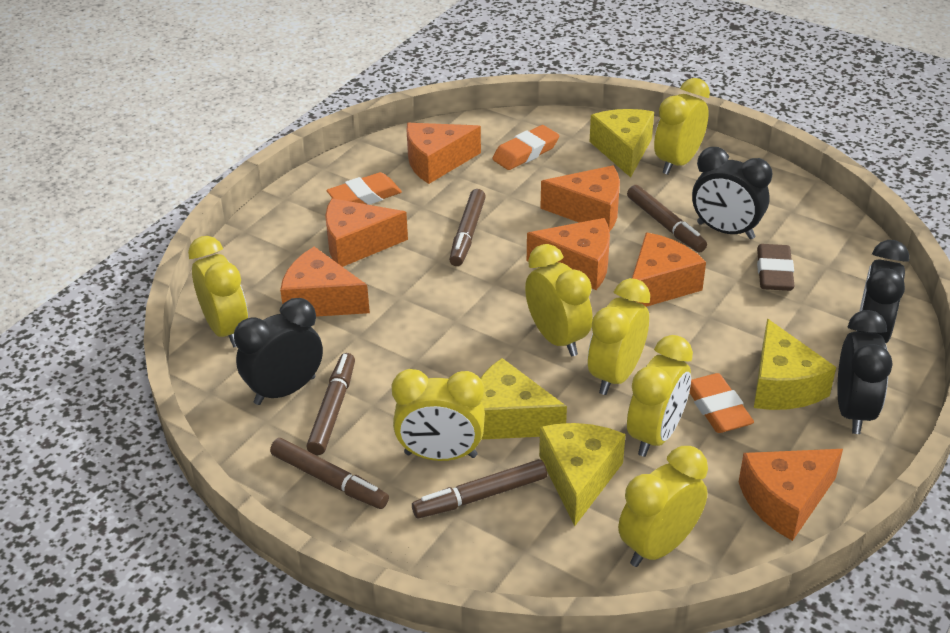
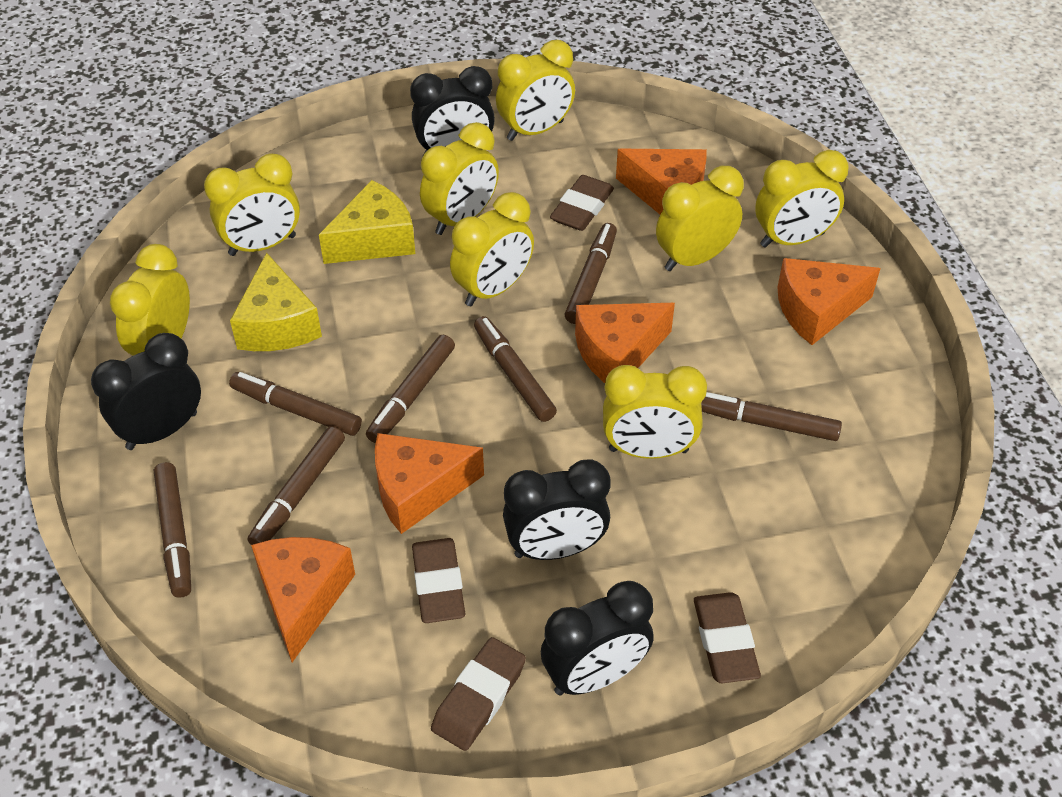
brown eraser: [757,244,795,291] = 1 -> [412,538,465,623] [431,637,526,751] [550,175,614,231] [694,592,761,683] = 4
brown marker: [270,438,389,509] [307,353,355,455] [412,459,547,518] [449,189,486,266] [627,185,707,253] = 5 -> [154,462,191,598] [229,372,362,436] [247,427,345,545] [366,335,455,443] [474,316,557,422] [565,223,617,324] [701,392,842,441] = 7
orange cheese: [280,247,370,317] [325,198,408,267] [406,123,481,184] [527,218,610,290] [540,165,620,232] [632,232,706,307] [739,449,843,541] = 7 -> [251,537,355,662] [375,433,484,534] [575,303,675,383] [616,149,707,215] [777,258,880,345] = 5
orange eraser: [326,172,402,205] [492,125,559,170] [689,373,754,433] = 3 -> none = 0
yellow cheese: [480,358,567,440] [539,423,626,526] [589,109,654,177] [754,319,836,410] = 4 -> [230,253,322,351] [319,180,415,264] = 2
yellow clock: [188,236,248,347] [392,369,485,461] [525,244,593,356] [588,278,650,395] [618,446,708,567] [627,335,693,457] [654,78,710,175] = 7 -> [110,244,190,356] [204,153,300,256] [420,122,499,235] [450,192,534,306] [496,40,575,141] [603,365,707,459] [656,166,744,271] [755,150,849,248] = 8

